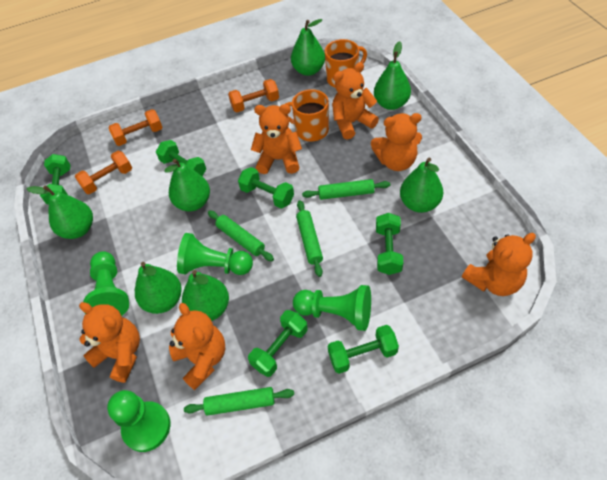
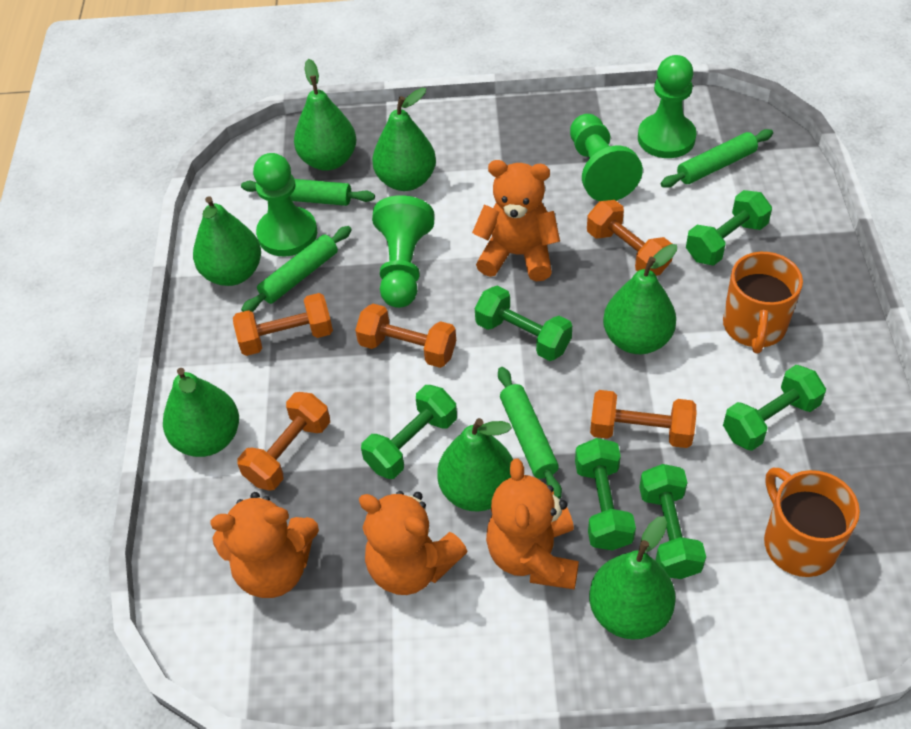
orange dumbbell: [75,151,132,194] [108,109,163,146] [228,79,279,112] = 3 -> [233,293,333,356] [237,392,330,491] [355,304,456,368] [587,200,672,276] [590,390,697,448] = 5
orange teddy bear: [79,302,140,383] [169,303,225,390] [251,104,302,174] [332,62,379,140] [371,113,422,171] [462,233,536,296] = 6 -> [211,492,319,598] [359,491,468,595] [472,160,560,281] [486,458,579,590] = 4

